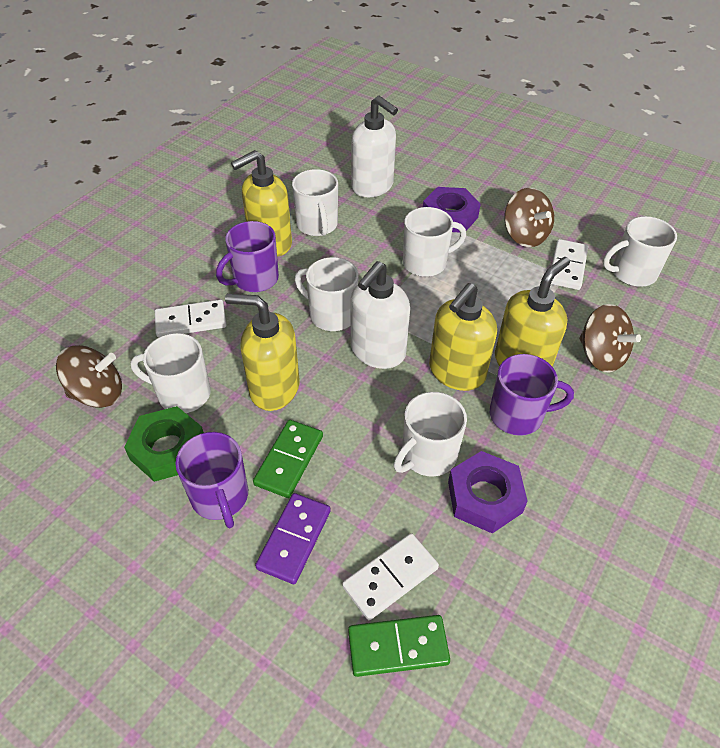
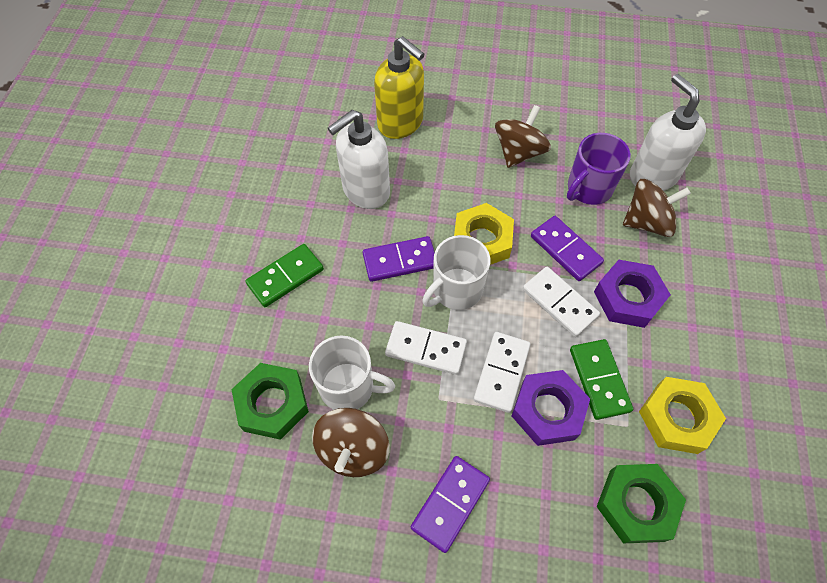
green nut: [124,406,204,482] = 1 -> [231,363,309,440] [597,464,686,543] = 2
purple domino: [255,493,331,584] = 1 -> [363,236,435,282] [411,456,490,553] [531,216,604,281] = 3
purple mug: [176,432,248,528] [216,221,279,292] [490,354,574,436] = 3 -> [567,133,631,205] = 1
white mug: [130,333,211,413] [292,169,338,236] [295,257,358,331] [393,392,467,476] [403,207,466,277] [603,216,677,287] = 6 -> [309,335,395,410] [422,235,490,310] = 2
yellow nut: none = 0 -> [454,203,514,265] [639,377,726,454] = 2
yellow soap dispenser: [225,294,299,411] [231,150,292,257] [429,283,497,391] [495,257,570,367] = 4 -> [374,36,424,139] = 1

